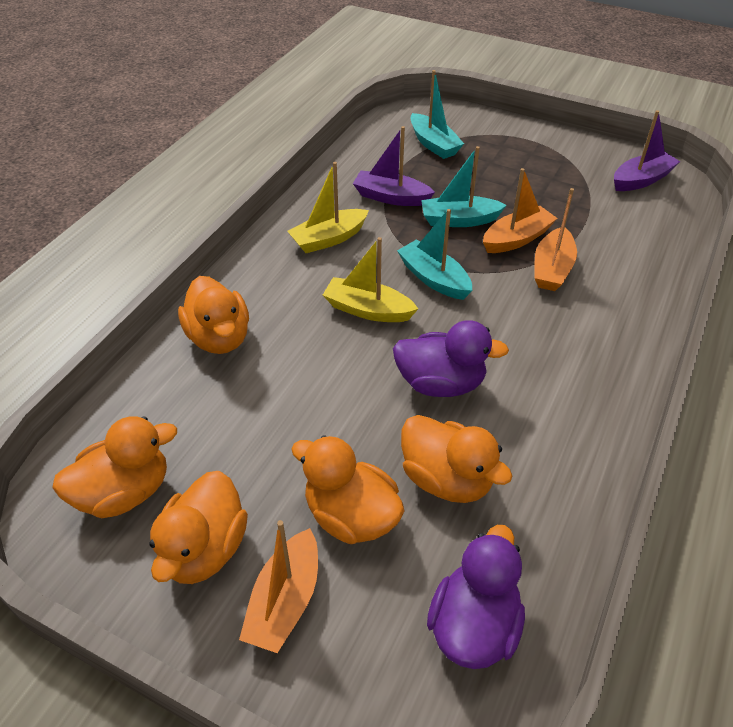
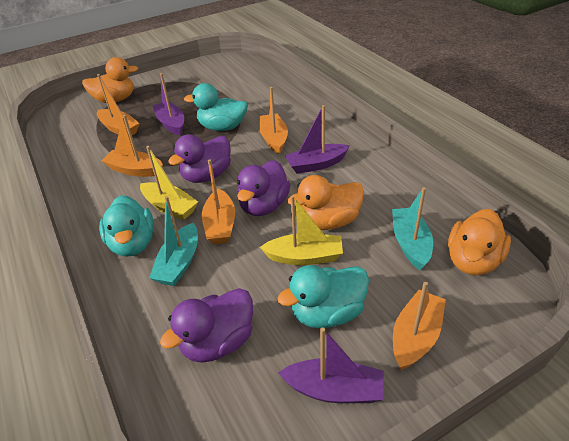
orange boat: [239,520,318,653] [483,168,558,253] [534,188,577,291] = 3 -> [97,74,140,135] [101,115,163,177] [202,159,235,244] [259,87,288,154] [393,282,446,370] = 5
orange duck: [52,416,177,518] [149,471,248,584] [178,276,249,354] [291,435,405,544] [401,415,513,503] = 5 -> [82,57,138,103] [287,175,364,230] [448,209,511,275] = 3
purple boat: [353,126,435,206] [614,110,681,191] = 2 -> [152,73,184,136] [278,328,384,403] [285,105,349,174] = 3
purple duck: [393,320,509,397] [427,525,525,669] = 2 -> [160,288,253,363] [168,134,231,183] [237,160,291,216] = 3
turquoise boat: [397,209,472,300] [410,70,464,159] [421,146,507,227] = 3 -> [149,196,198,286] [392,187,433,270] = 2
turquoise duck: none = 0 -> [99,195,154,257] [184,83,248,131] [278,265,369,328] = 3

